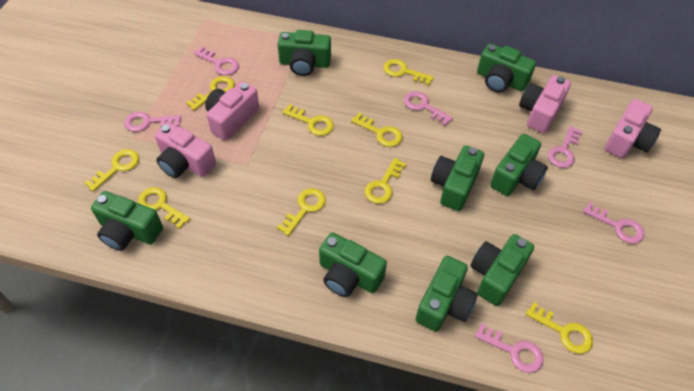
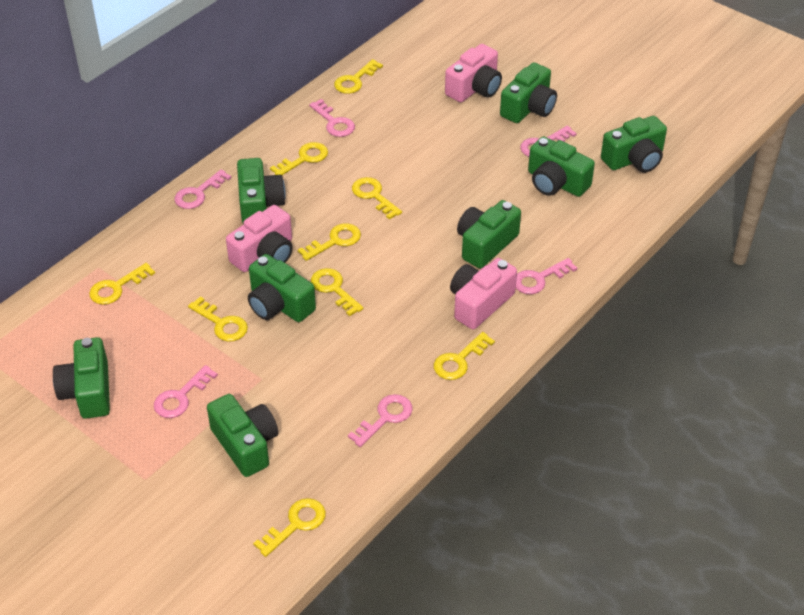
pink camera: [155,122,216,178] [205,82,259,141] [519,75,571,133] [604,99,661,158] = 4 -> [226,205,293,272] [445,44,502,102] [450,258,517,329] = 3

